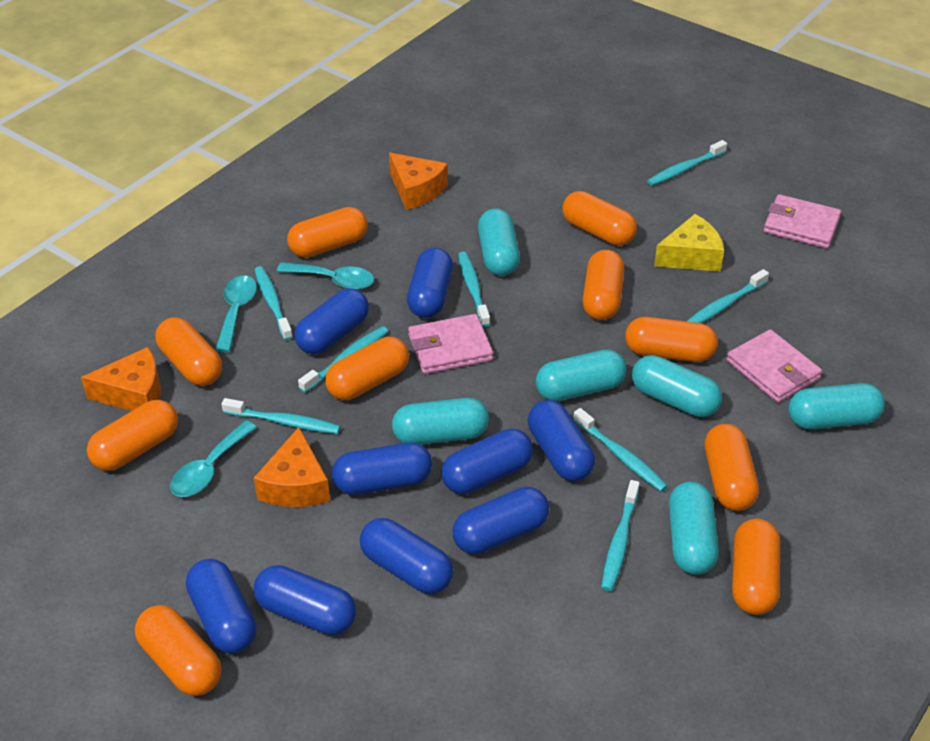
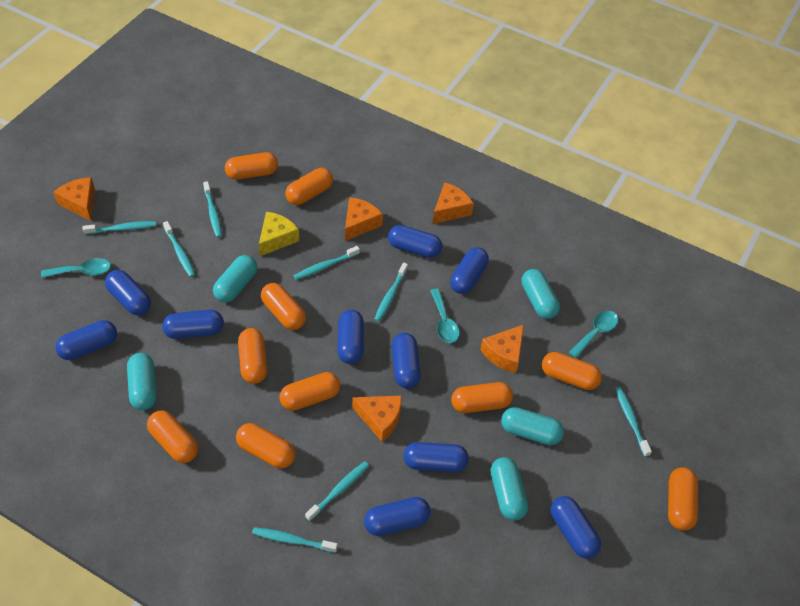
blue capsule: [186,559,257,653] [253,565,356,635] [295,288,369,354] [332,442,432,495] [360,518,453,594] [407,248,453,318] [441,429,533,494] [453,487,549,554] [528,400,595,481] = 9 -> [55,320,117,360] [105,270,151,315] [162,310,224,339] [337,310,364,364] [364,497,431,536] [388,225,442,258] [392,333,421,388] [403,442,469,472] [450,247,489,294] [550,496,601,559] = 10
orange cheese: [81,347,161,411] [254,427,330,507] [389,153,448,210] = 3 -> [53,177,95,221] [345,197,383,241] [352,395,402,442] [432,182,474,224] [480,324,524,373] = 5
pink wallet: [408,314,493,374] [727,329,822,403] [764,194,841,248] = 3 -> none = 0
turquoise capsule: [392,398,489,445] [478,208,520,276] [536,349,627,401] [632,355,722,417] [669,481,719,575] [788,383,885,429] = 6 -> [127,353,157,410] [213,255,257,302] [490,457,528,521] [501,407,564,445] [521,269,560,319] = 5

